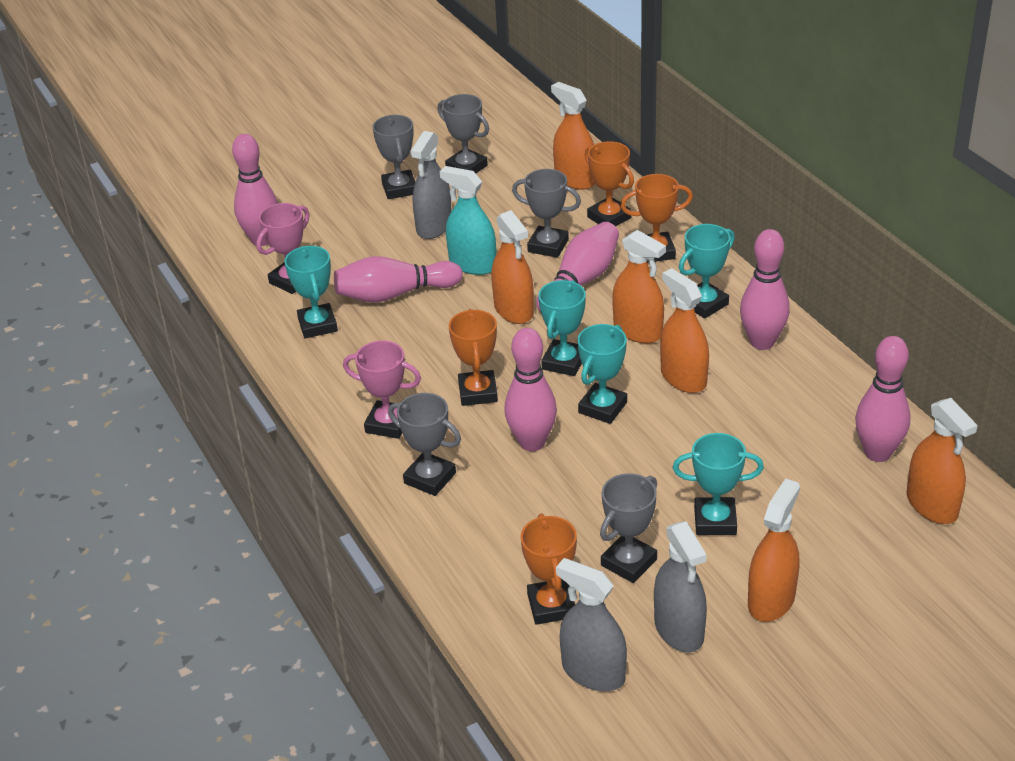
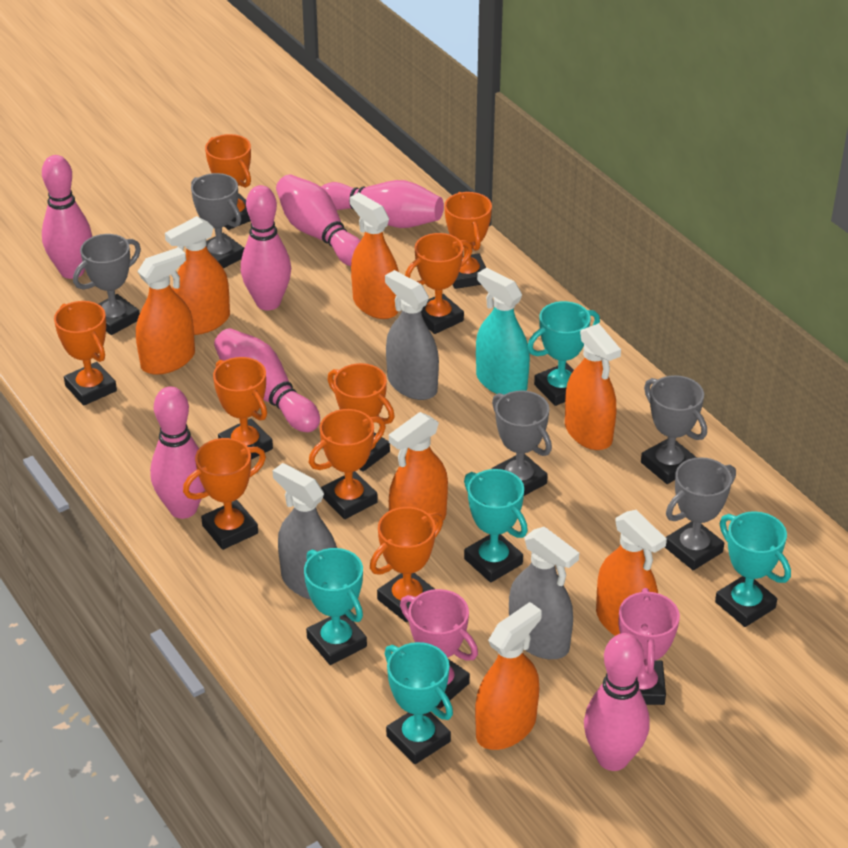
orange spray bottle: [491,210,534,324] [551,82,595,190] [612,230,666,344] [660,268,709,393] [748,478,800,622] [907,398,978,524] = 6 -> [136,247,195,375] [165,216,230,335] [350,193,399,319] [389,412,448,525] [475,602,542,750] [565,323,621,450] [596,510,667,636] = 7
orange trophy: [449,309,498,406] [520,513,577,625] [585,141,634,227] [620,174,693,263] = 4 -> [54,301,117,406] [183,438,266,550] [205,134,251,230] [213,357,273,459] [309,409,386,519] [327,363,395,472] [370,507,443,622] [405,233,472,334] [445,192,492,289] = 9
pink bowling pin: [232,134,278,246] [334,256,463,303] [504,328,557,451] [536,222,619,312] [740,229,790,350] [855,336,911,462] = 6 -> [42,155,92,279] [150,387,205,519] [214,328,320,432] [241,185,291,310] [276,174,361,266] [321,180,444,228] [584,633,650,771] = 7

